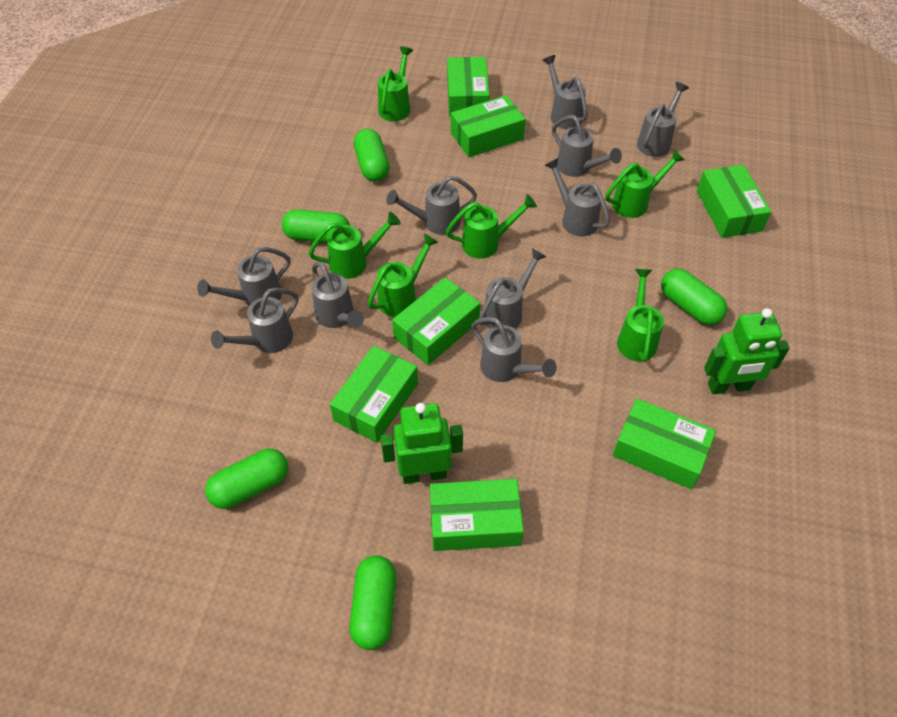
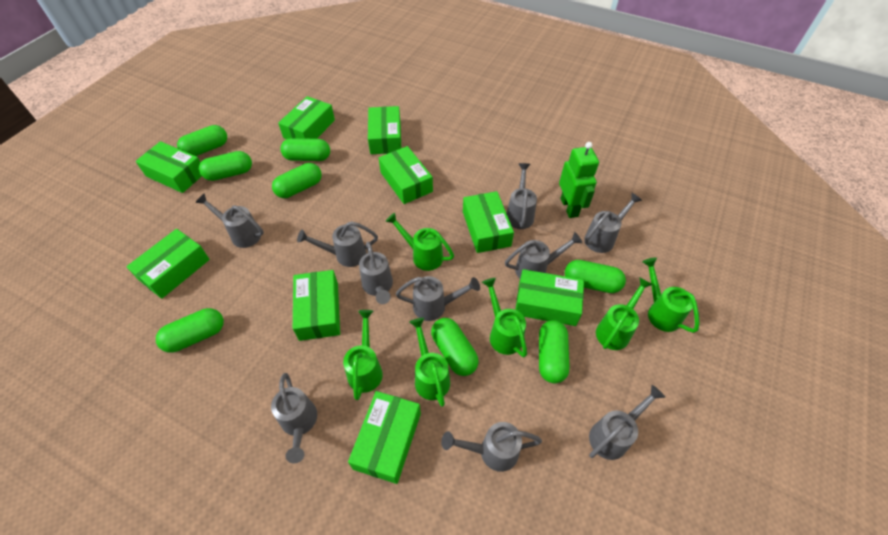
green box: [330,346,418,443] [392,277,480,365] [430,479,524,551] [447,57,489,117] [451,95,526,157] [613,399,716,489] [697,165,771,238] = 7 -> [126,229,210,299] [136,141,202,193] [278,96,335,139] [293,270,340,341] [348,391,421,484] [368,106,401,154] [379,146,433,204] [463,191,514,253] [515,269,584,326] = 9
green capsule: [205,449,288,509] [282,210,350,243] [349,555,396,650] [354,129,389,182] [661,269,727,325] = 5 -> [156,308,224,352] [177,125,227,156] [199,151,252,181] [272,163,322,198] [280,138,330,161] [431,318,479,376] [539,320,570,383] [565,260,626,293] = 8
green robot: [380,403,463,484] [704,308,790,394] = 2 -> [559,142,599,218] = 1

